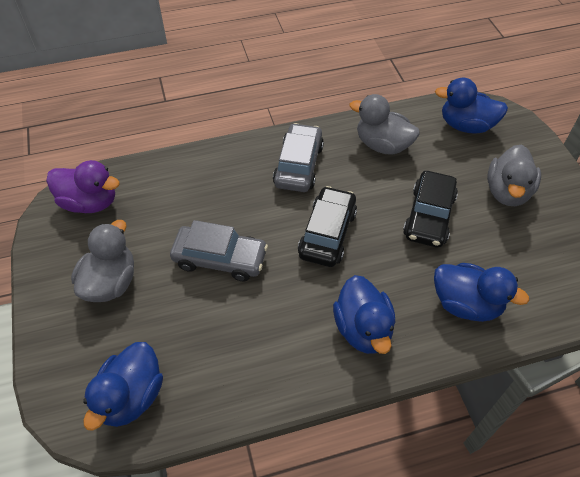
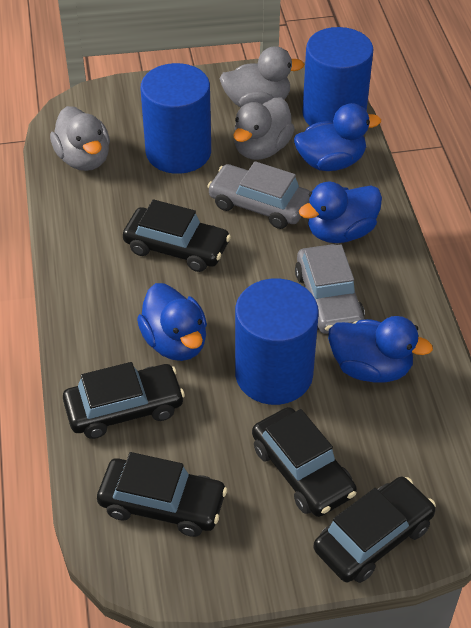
black car: [298,186,357,267] [403,171,458,248] = 2 -> [63,362,185,439] [97,452,227,537] [123,199,231,272] [252,407,357,517] [314,477,436,583] = 5
blue cylinder: none = 0 -> [140,63,211,174] [235,279,319,405] [302,27,374,126] = 3
purple duck: [46,160,120,213] = 1 -> none = 0

